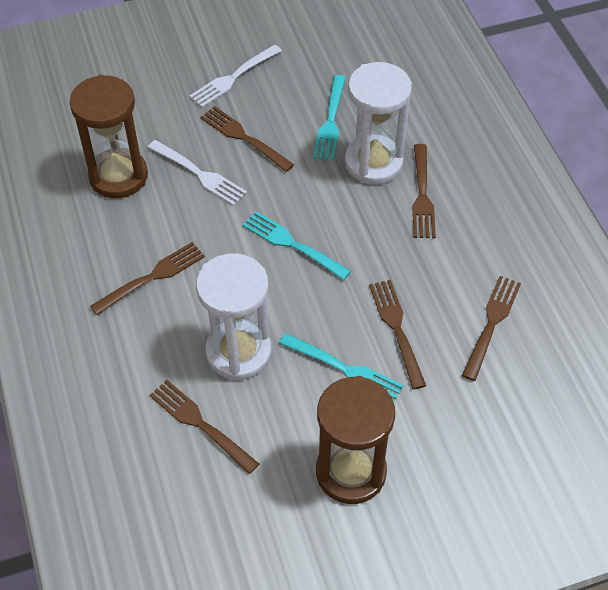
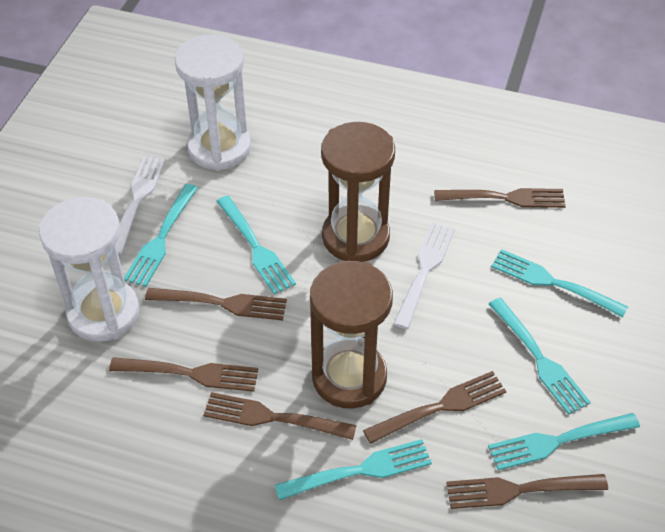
turquoise fork: [243,211,351,280] [279,333,404,403] [313,75,346,161] = 3 -> [124,184,198,287] [216,196,296,294] [275,439,432,500] [488,413,640,470] [489,298,591,415] [491,249,628,317] = 6

